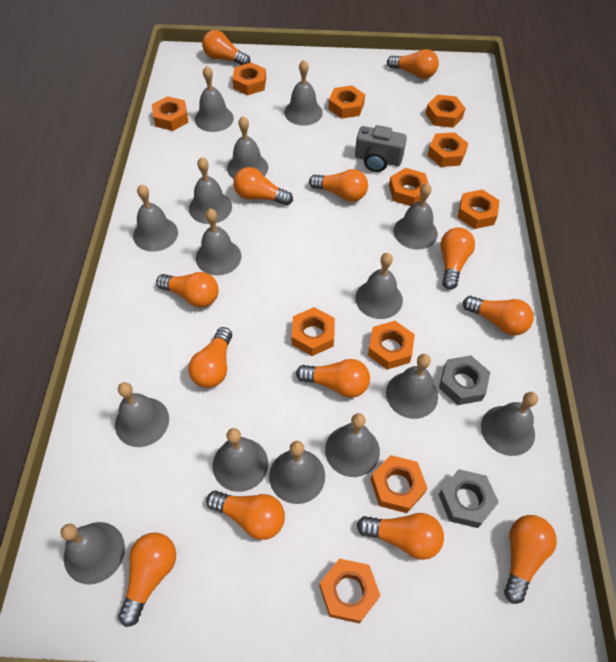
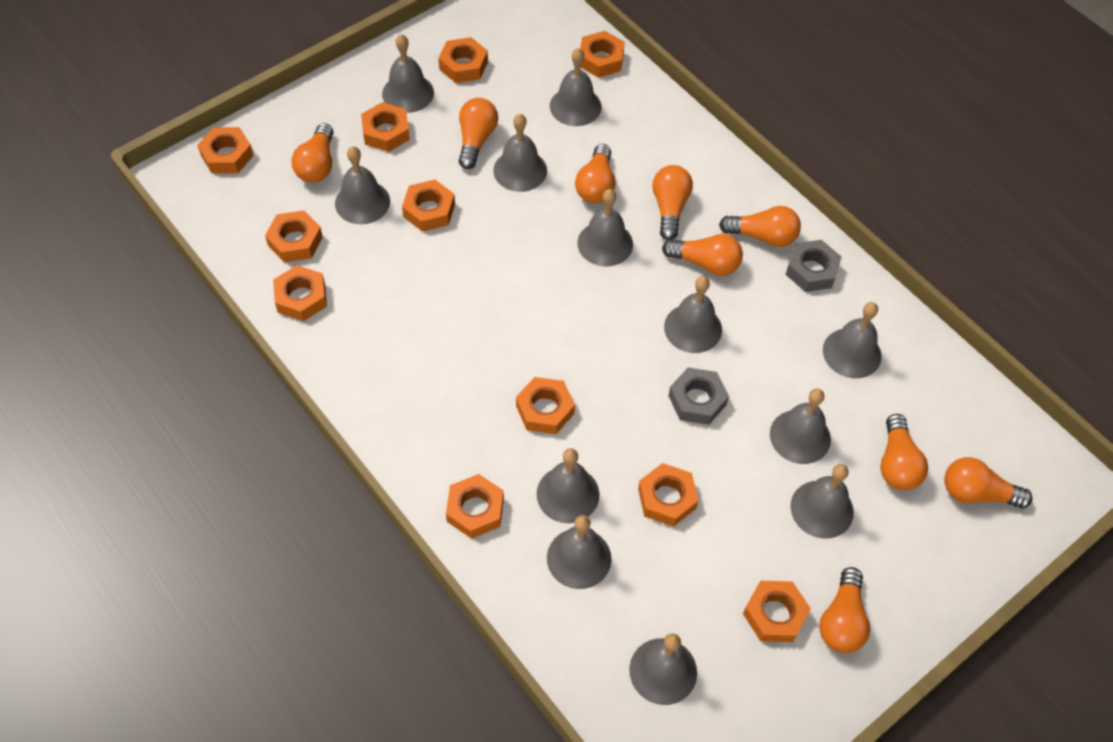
grey bell: [61,522,125,584] [115,382,169,447] [133,185,178,252] [189,157,232,224] [195,66,234,132] [196,209,241,276] [213,428,268,492] [227,116,268,179] [269,441,325,504] [284,60,323,126] [325,413,380,477] [355,253,403,319] [386,354,438,419] [394,183,438,250] [481,392,538,456] = 15 -> [335,146,390,224] [382,34,434,113] [493,114,547,192] [537,448,599,523] [547,515,612,589] [550,48,602,126] [577,189,633,266] [629,633,697,705] [664,276,722,353] [770,389,831,464] [790,464,854,539] [823,302,882,378] = 12
grey camera: [355,125,407,172] = 1 -> none = 0
orange light bulb: [118,532,176,627] [156,272,219,308] [188,327,232,388] [202,30,250,65] [206,490,285,540] [233,167,293,206] [296,359,370,398] [309,169,368,202] [357,513,444,560] [387,49,439,79] [440,227,475,290] [463,296,534,335] [504,515,557,604] = 13 -> [292,123,334,182] [459,98,498,169] [575,144,615,204] [652,165,693,240] [662,234,743,276] [719,206,801,247] [819,567,870,653] [880,414,928,490] [944,457,1032,509] = 9

